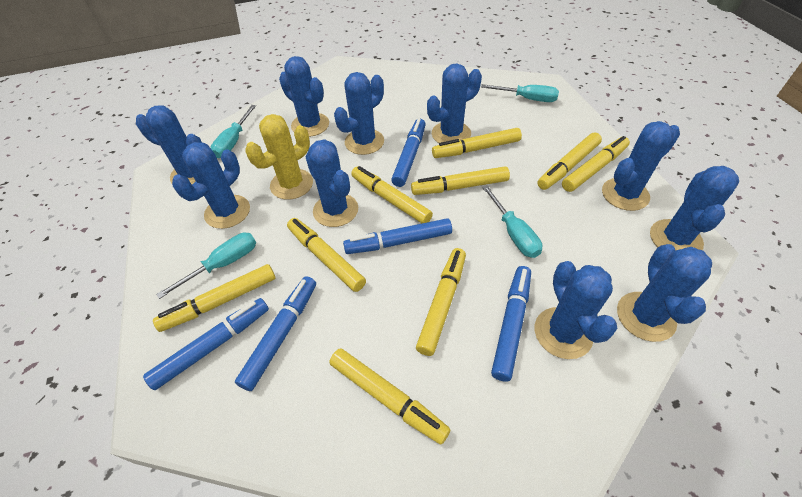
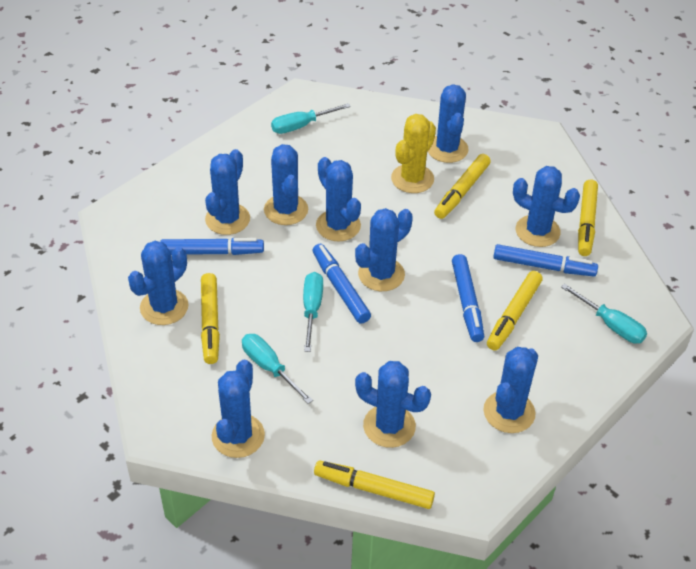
blue marker: [143,298,269,390] [235,276,316,391] [343,218,452,254] [391,118,426,187] [491,266,531,382] = 5 -> [160,238,264,255] [313,244,371,324] [452,254,484,342] [493,244,598,277] = 4
yellow marker: [153,264,276,332] [287,218,366,292] [329,348,451,445] [351,166,433,223] [411,166,510,195] [416,248,466,356] [432,128,522,158] [537,132,602,190] [562,136,630,192] = 9 -> [201,273,220,364] [314,461,435,509] [434,154,491,219] [487,271,543,351] [578,180,598,256] = 5

